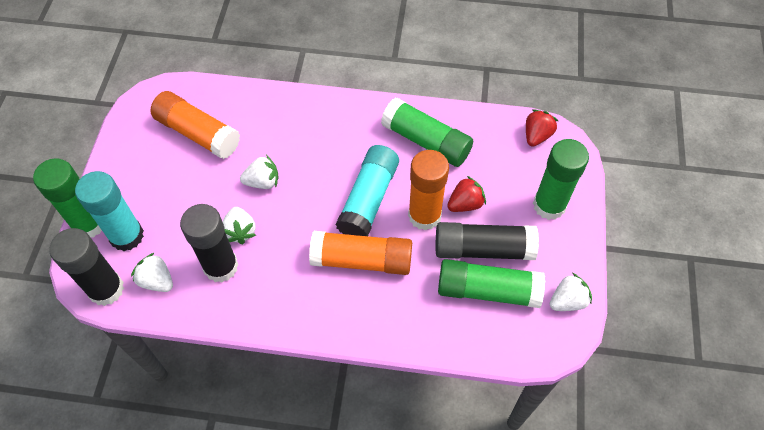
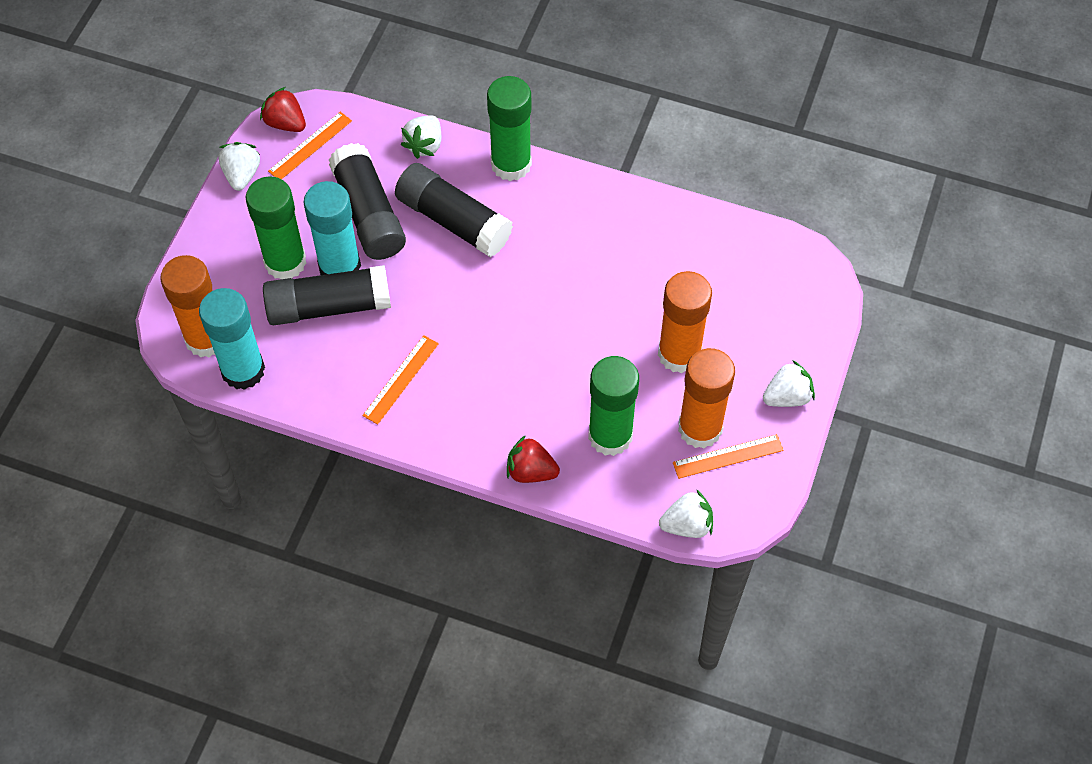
green glue stick: [33,158,102,237] [381,98,473,167] [438,259,545,308] [533,139,589,220] = 4 -> [246,176,306,279] [487,76,532,181] [588,356,639,456] = 3
orange ruler: none = 0 -> [268,112,352,179] [363,335,439,425] [673,434,784,479] = 3

